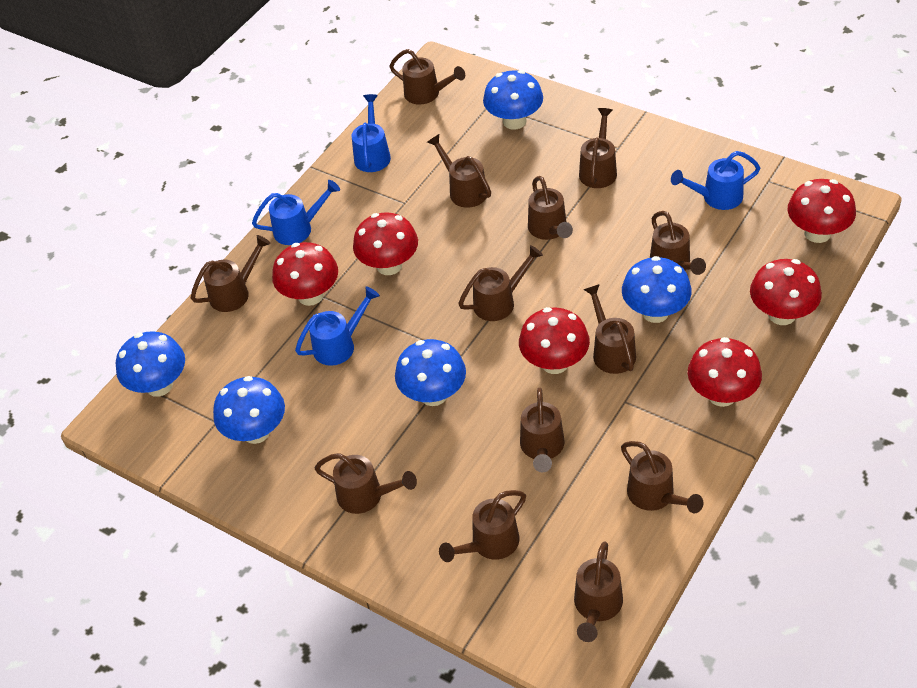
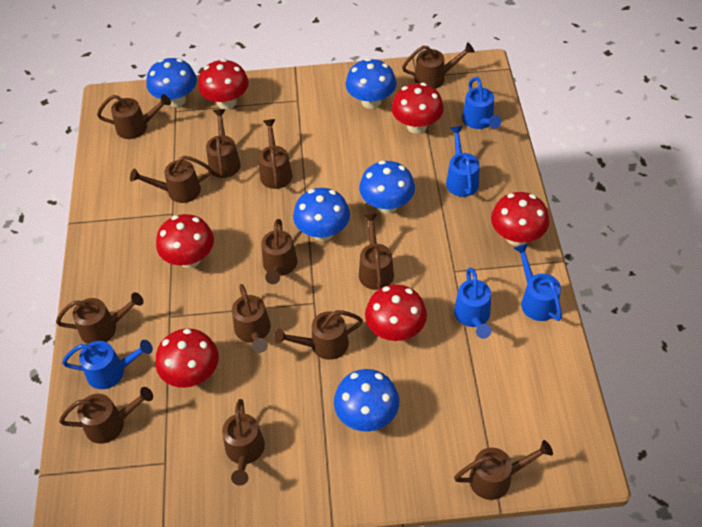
blue watering can: [252,180,340,245] [295,287,380,366] [352,94,391,172] [671,151,760,210] = 4 -> [62,340,153,389] [446,126,480,197] [454,268,492,339] [462,77,501,129] [514,244,562,321] = 5

